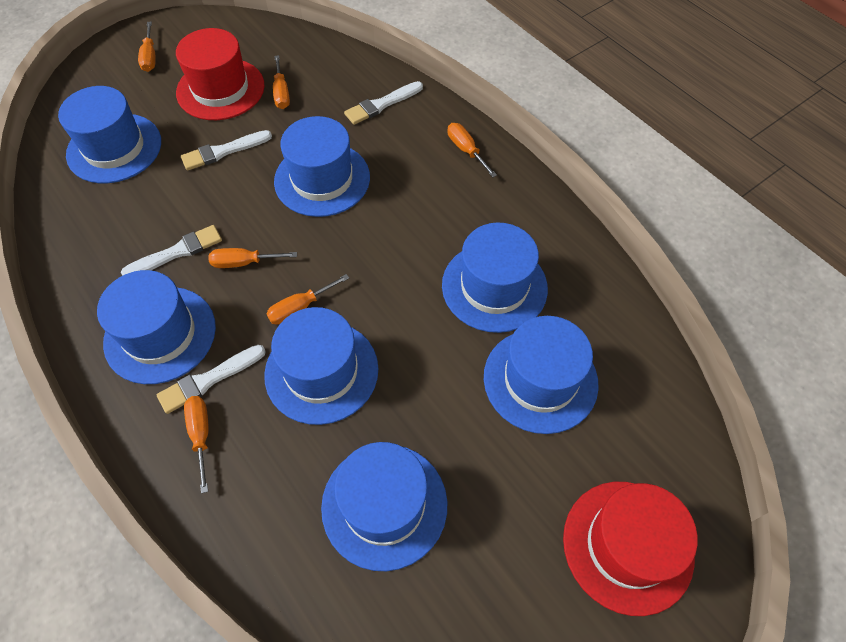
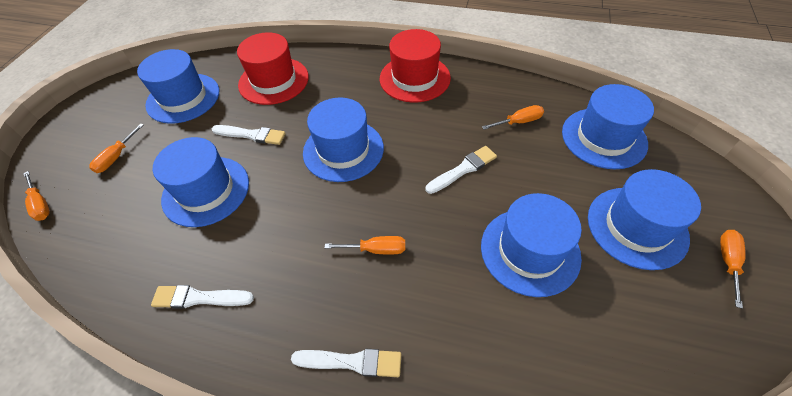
blue hat: [58,86,161,183] [97,270,216,384] [264,307,379,425] [274,116,370,217] [321,442,447,571] [442,222,548,333] [484,316,599,434] = 7 -> [137,49,219,124] [153,137,249,227] [303,98,384,182] [481,193,582,297] [562,84,654,169] [588,169,701,270] = 6
orange screwdriver: [138,21,156,72] [184,396,209,493] [208,248,297,268] [266,274,349,325] [273,55,290,109] [448,123,497,177] = 6 -> [23,171,50,221] [89,123,144,173] [325,236,405,254] [482,105,544,130] [720,230,746,309] = 5

